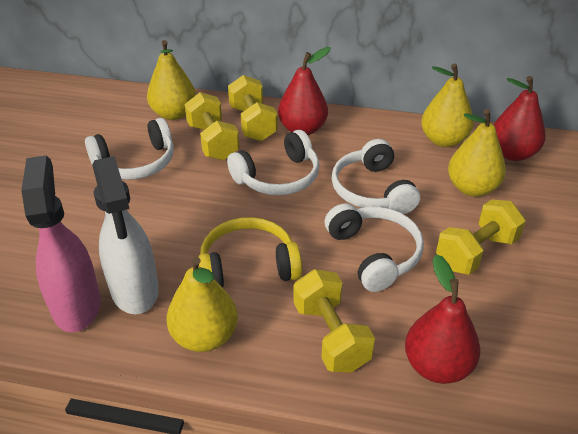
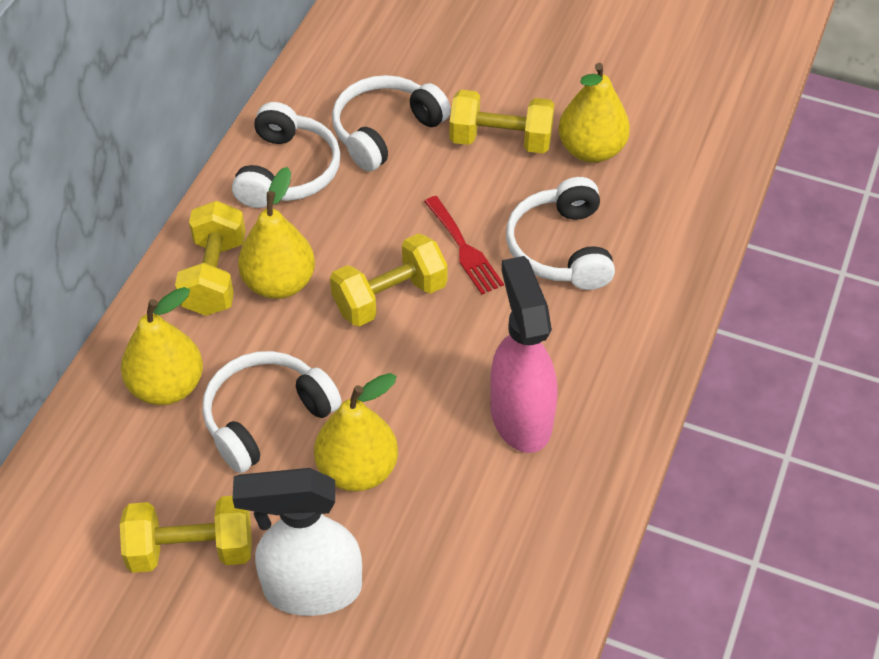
red fork: none = 0 -> [424,196,504,295] = 1
red pear: [278,47,331,135] [405,254,480,384] [493,76,545,161] = 3 -> none = 0
yellow headphones: [199,217,302,288] = 1 -> none = 0

